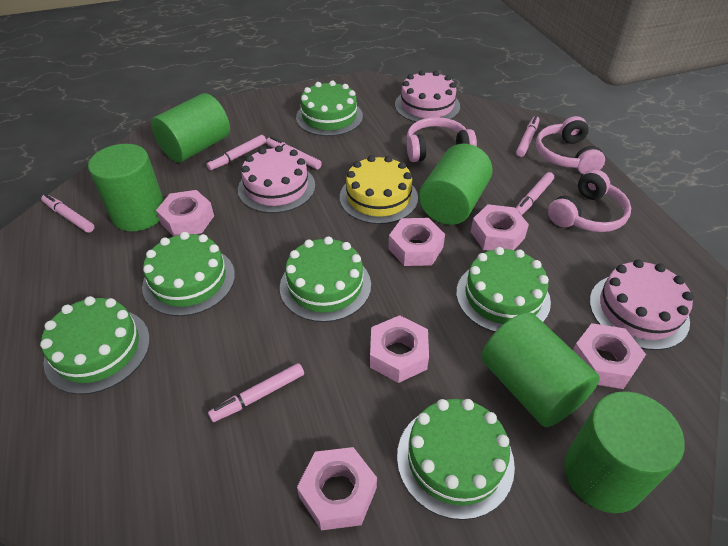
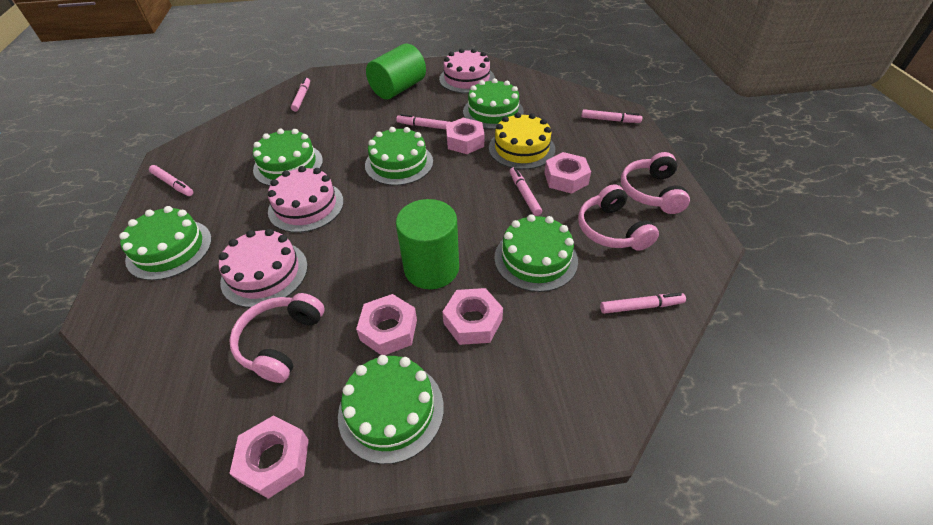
green cylinder: [88,144,164,231] [151,93,230,163] [419,144,493,225] [481,312,600,427] [564,391,685,513] = 5 -> [366,43,426,99] [396,199,459,289] = 2
pink nut: [156,190,214,236] [297,447,377,530] [370,315,429,383] [388,218,445,266] [471,204,529,251] [573,323,646,389] = 6 -> [229,416,309,499] [356,294,417,355] [442,288,503,345] [446,118,484,154] [545,152,591,194] = 5

